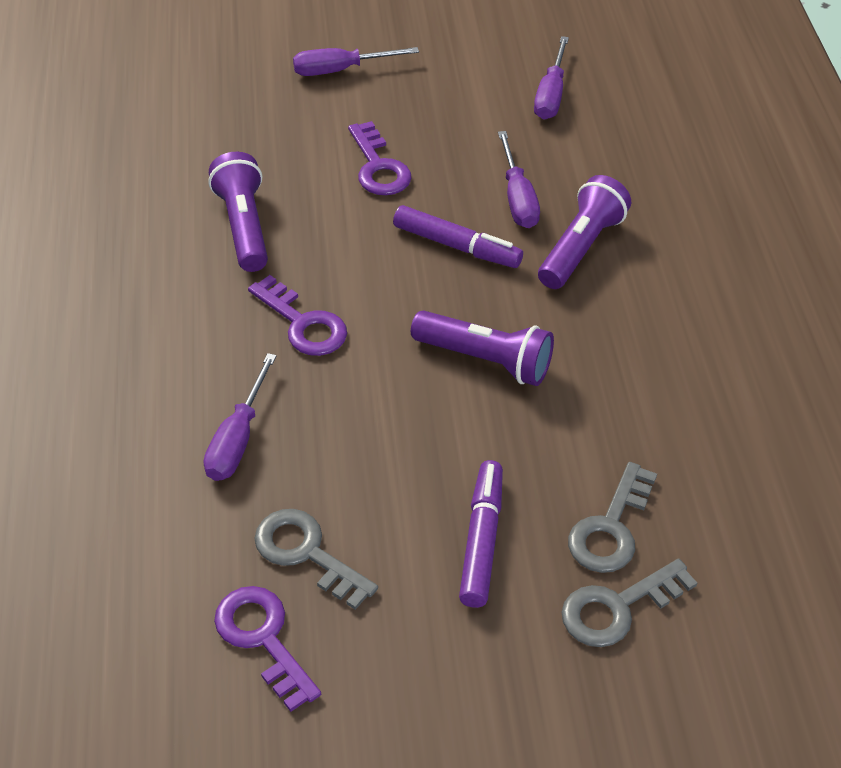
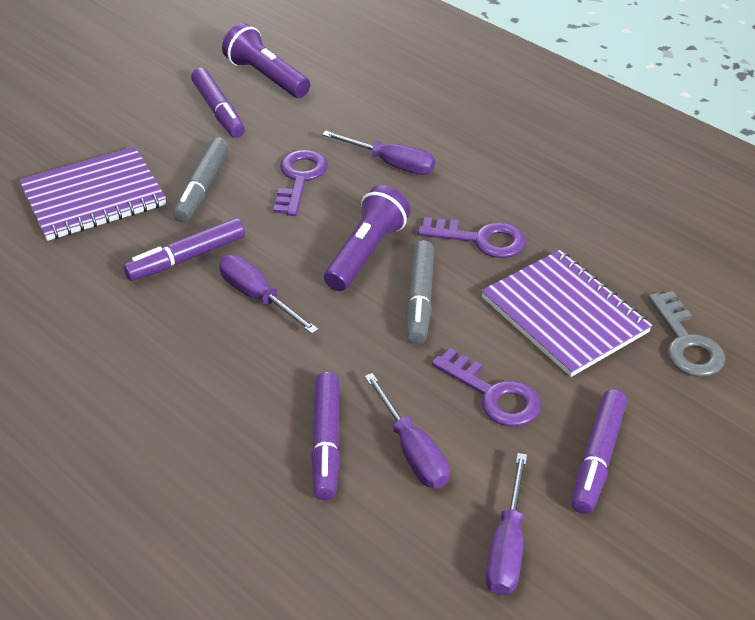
grey key: [254,509,378,610] [562,559,697,647] [568,462,657,573] = 3 -> [648,291,725,377] = 1
grey marker: none = 0 -> [173,137,229,223] [406,240,434,344] = 2
purple flashlight: [208,152,268,272] [411,311,554,386] [538,175,631,289] = 3 -> [222,23,310,98] [324,185,411,291] = 2
purple marker: [393,205,523,268] [459,460,503,608] = 2 -> [123,218,245,281] [191,68,245,138] [311,372,340,500] [572,389,627,514] = 4
purple notebook: none = 0 -> [19,147,166,241] [481,250,652,377] = 2

